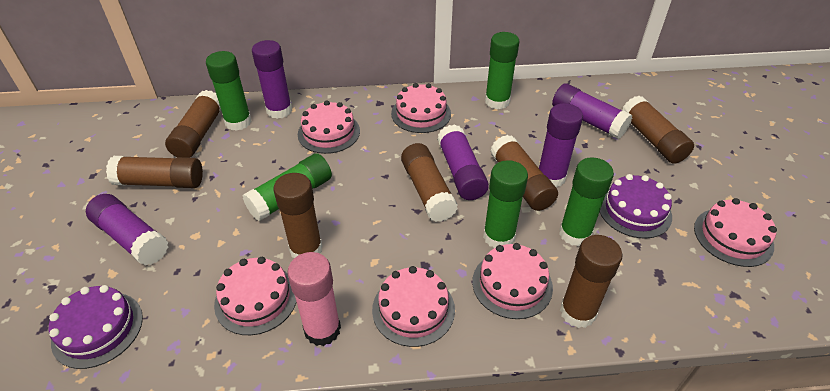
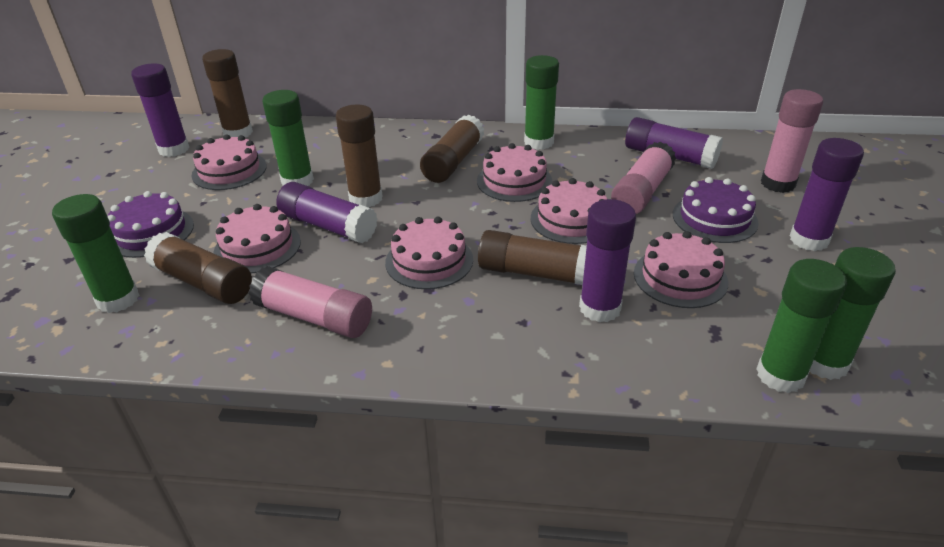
brown glue stick: [106,156,203,188] [165,90,221,158] [273,173,323,258] [401,143,458,222] [490,135,558,211] [560,235,623,328] [622,96,694,164] = 7 -> [144,232,252,304] [202,49,253,137] [336,104,383,208] [420,115,484,183] [478,230,587,285] = 5
pink glue stick: [287,252,341,346] = 1 -> [249,266,372,338] [611,142,676,214] [761,89,823,193] = 3

